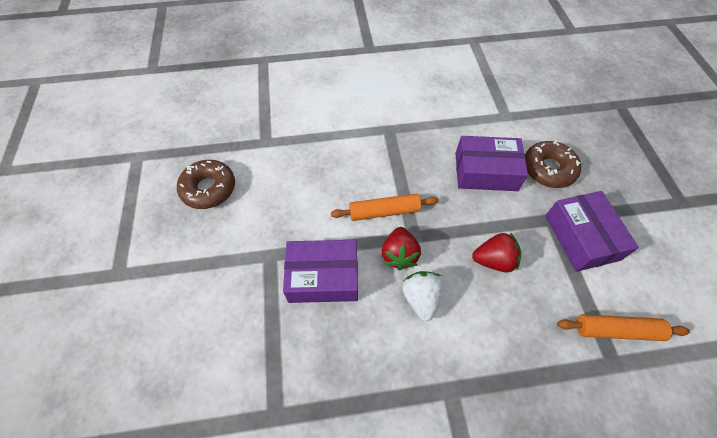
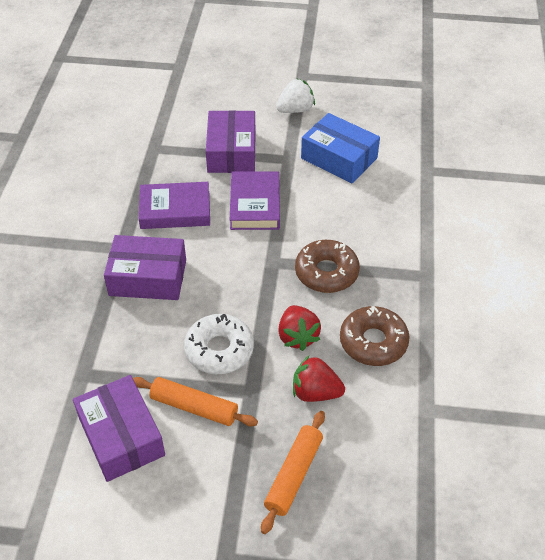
blue box: none = 0 -> [301,113,380,183] = 1
purple book: none = 0 -> [139,182,210,229] [230,171,280,230] = 2
white donut: none = 0 -> [184,314,254,374] = 1

